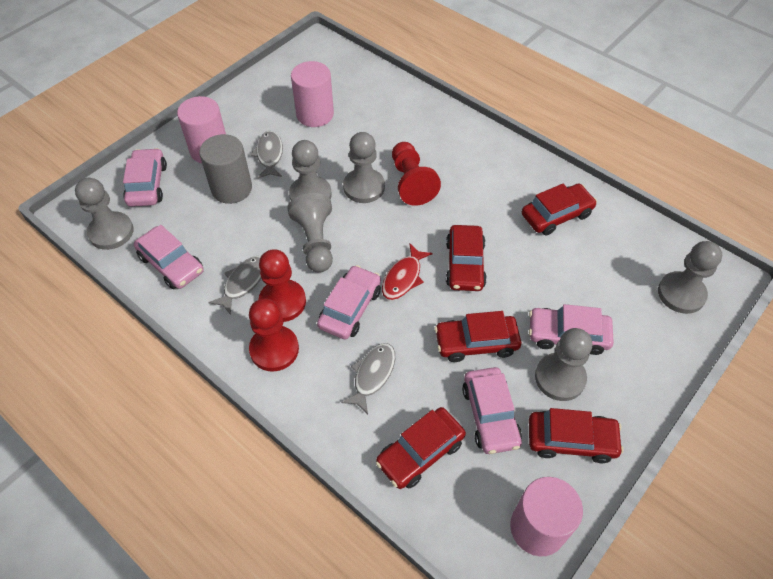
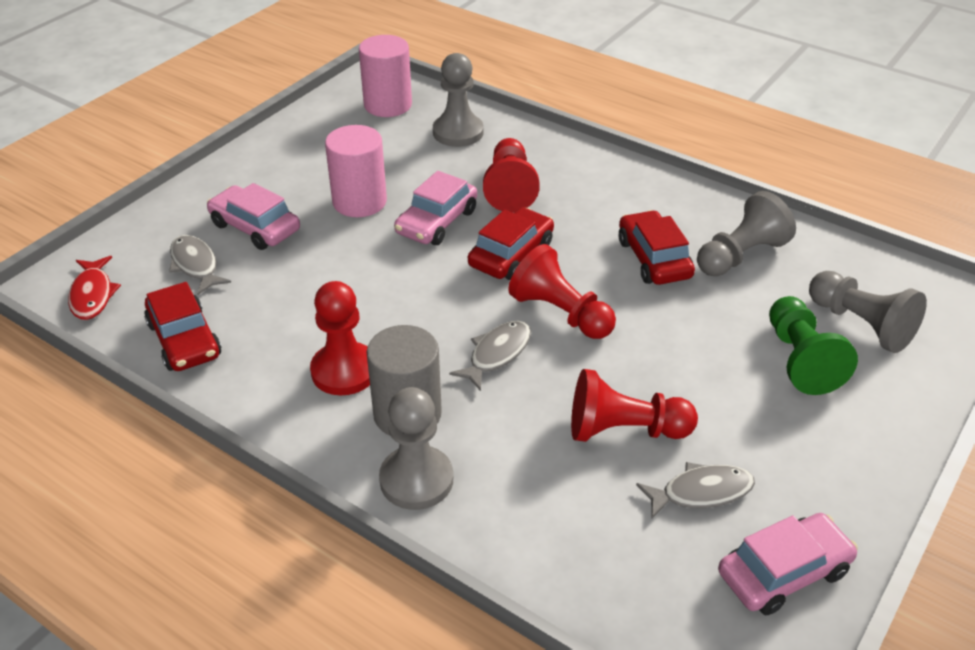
green pawn: none = 0 -> [769,296,858,395] = 1
grey pawn: [75,178,134,250] [287,193,333,273] [289,140,332,200] [343,132,385,203] [535,328,592,401] [658,241,722,314] = 6 -> [379,387,453,510] [433,53,483,147] [697,191,796,276] [809,271,927,353] = 4
pink car: [123,148,167,207] [134,225,204,289] [317,265,381,340] [462,367,522,454] [529,304,614,355] = 5 -> [207,183,300,250] [394,171,477,245] [718,513,858,615] = 3
pink cylinder: [177,96,226,163] [291,61,334,127] [510,477,583,556] = 3 -> [325,125,387,217] [359,35,412,117] = 2
red car: [376,407,466,489] [435,311,521,362] [446,225,487,291] [522,184,597,235] [529,408,624,463] = 5 -> [144,282,221,371] [468,207,554,280] [619,210,695,285] = 3
red pawn: [249,298,299,371] [258,249,306,322] [392,142,441,206] = 3 -> [310,281,370,395] [483,138,540,212] [508,244,616,339] [571,369,698,442] = 4

